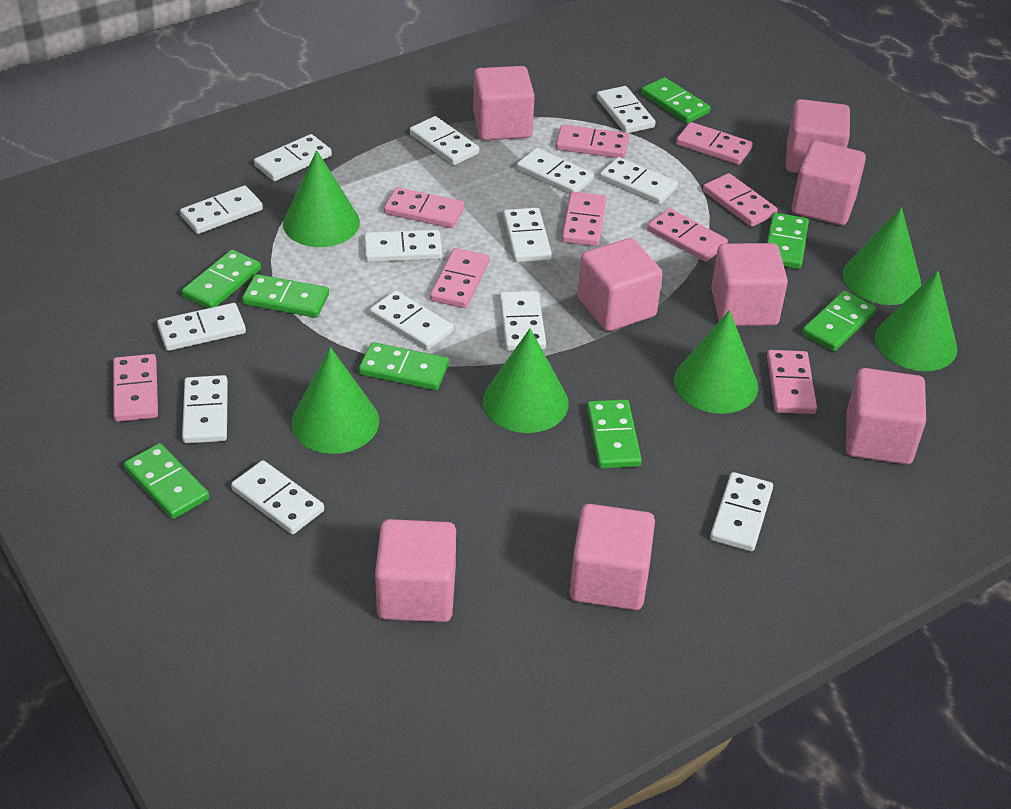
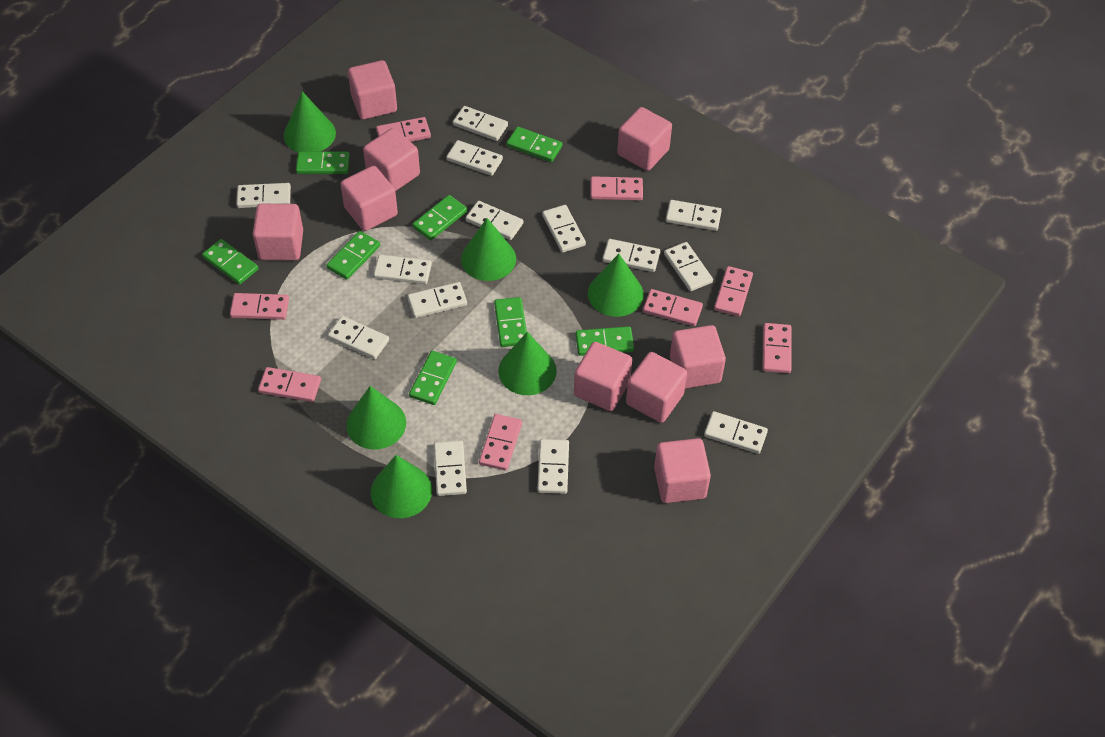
pink cube: [375,519,456,622] [473,66,535,140] [570,504,655,610] [578,238,662,331] [711,243,788,326] [786,99,850,173] [792,141,866,225] [846,368,926,464] = 8 -> [253,204,303,260] [340,166,398,231] [348,60,397,120] [363,128,420,191] [574,342,632,411] [617,107,672,171] [626,352,687,423] [654,438,711,503] [670,325,726,389] = 9
pink domino: [113,354,158,422] [384,187,464,228] [430,248,489,308] [556,124,629,159] [562,192,606,246] [647,208,728,262] [676,122,753,165] [703,173,778,227] [767,350,817,414] = 9 -> [230,293,289,320] [258,367,321,402] [376,117,431,142] [479,414,522,471] [590,176,643,200] [643,289,703,326] [714,266,753,316] [762,323,792,373] = 8

